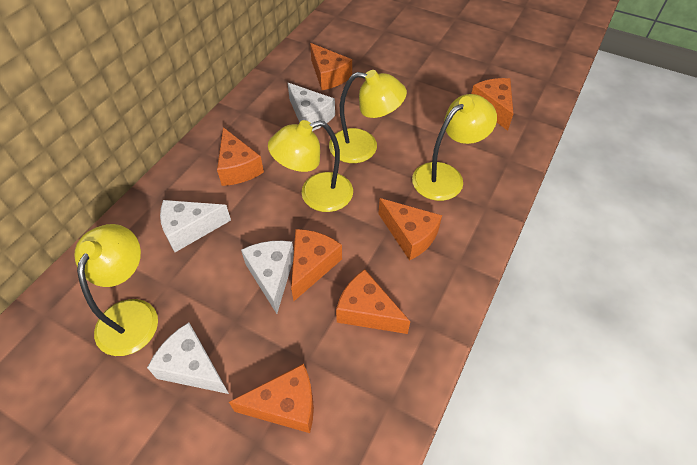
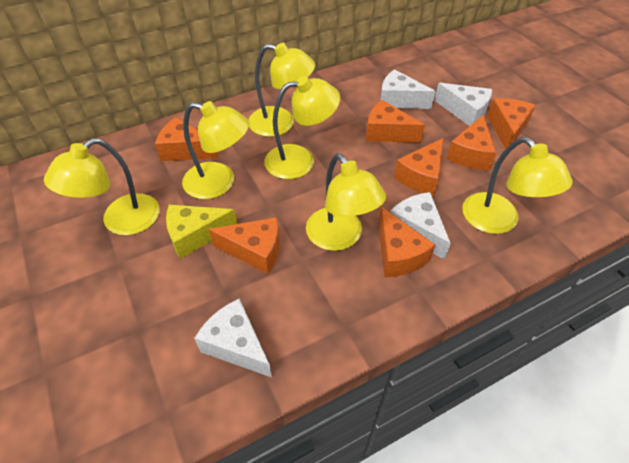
yellow cheese: none = 0 -> [166,205,237,259] = 1
yellow lamp: [74,224,158,356] [268,120,353,212] [329,70,407,163] [412,94,497,201] = 4 -> [44,138,160,235] [182,101,250,199] [248,43,316,137] [264,76,340,179] [306,153,386,251] [462,137,573,234] = 6

